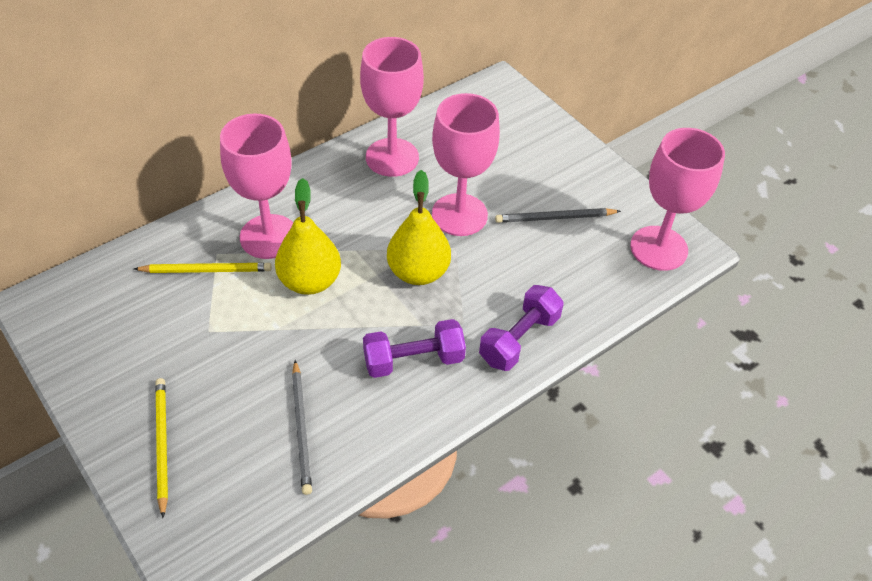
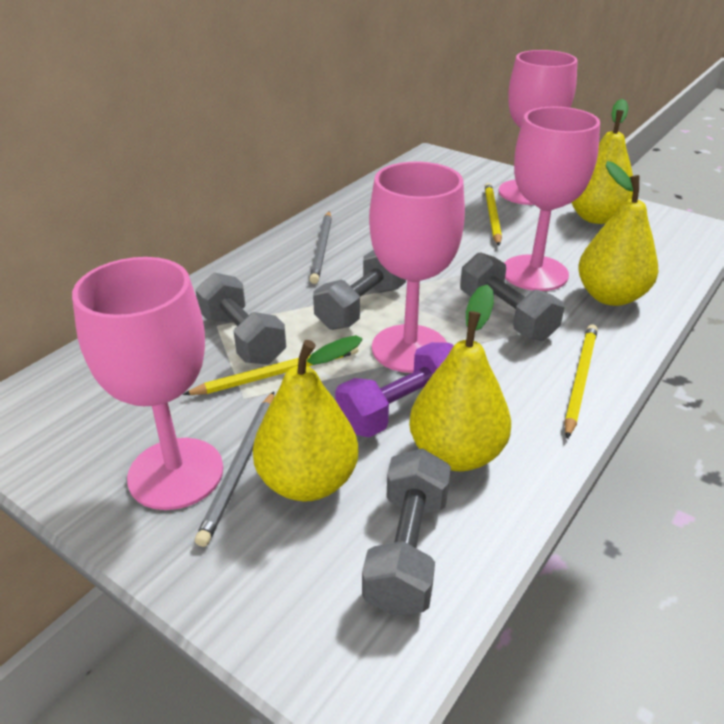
grey dumbbell: none = 0 -> [195,272,286,365] [313,250,406,330] [362,449,451,616] [460,252,565,341] = 4
purple dumbbell: [363,319,466,378] [479,285,564,371] = 2 -> [335,342,454,438] = 1
yellow pear: [275,178,341,295] [387,170,451,285] = 2 -> [253,335,363,502] [409,285,511,471] [572,99,633,224] [578,161,659,306] = 4
yellow pencil: [134,263,272,273] [155,378,168,518] = 2 -> [183,347,358,395] [484,183,502,246] [564,324,598,439] = 3

